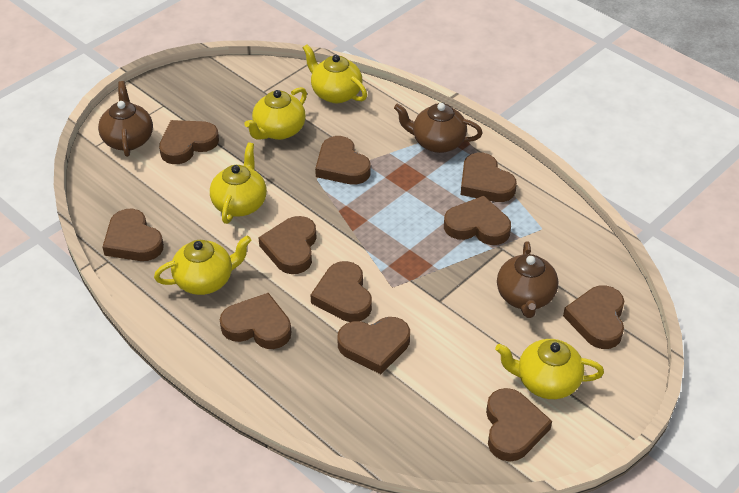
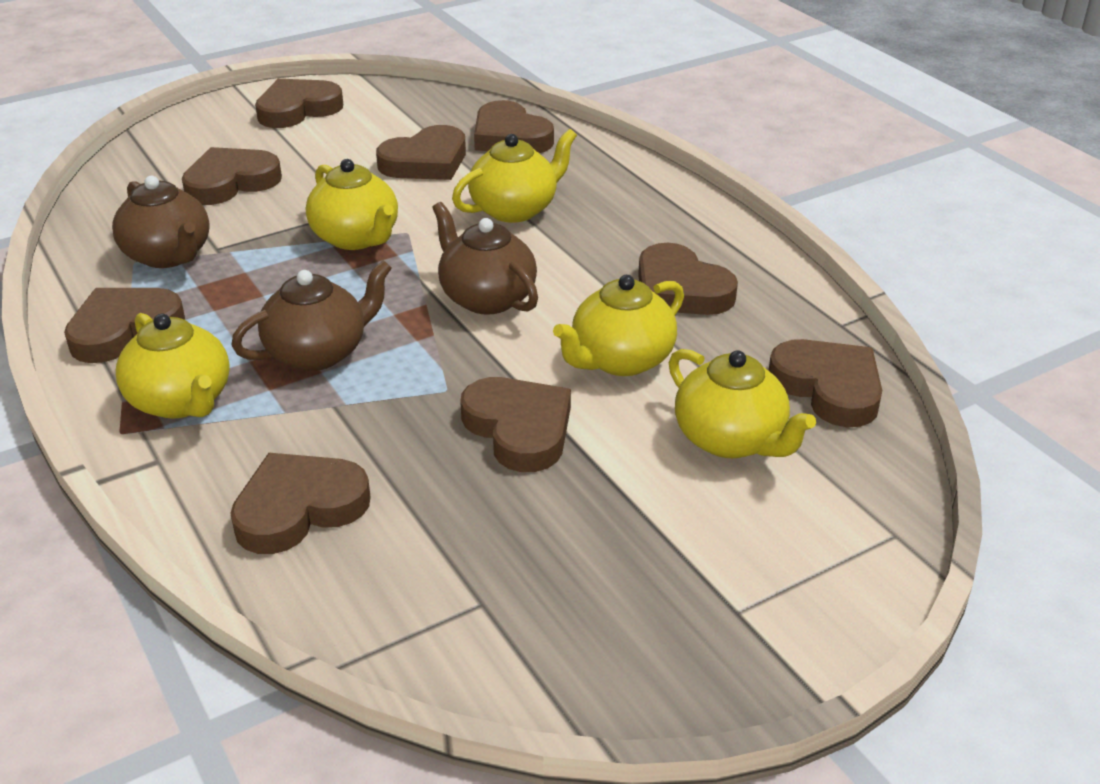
brown heart: [103,209,164,261] [159,120,219,164] [220,293,291,349] [258,216,316,274] [311,261,372,322] [315,136,371,185] [337,317,410,374] [444,196,511,245] [461,153,517,202] [486,388,552,462] [563,285,624,349] = 11 -> [64,288,185,363] [182,147,282,205] [230,453,371,554] [255,79,343,128] [376,125,466,180] [460,377,571,472] [474,100,554,153] [638,243,738,315] [769,339,882,427] = 9

